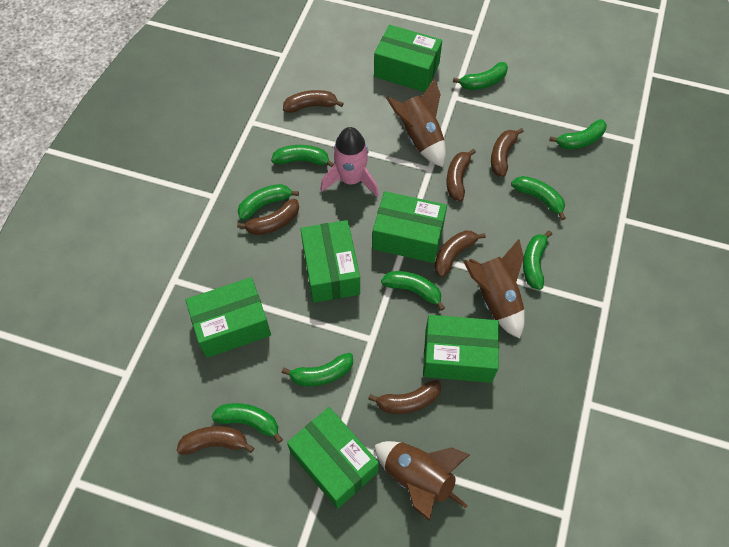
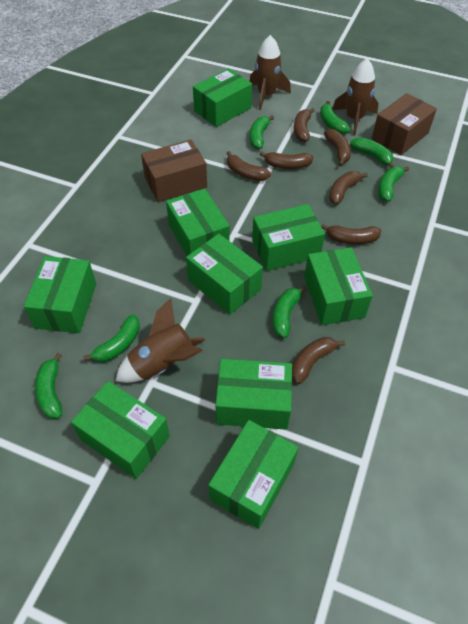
brown box: none = 0 -> [141,140,207,202] [372,93,437,155] = 2
green banana: [211,403,283,443] [238,184,299,220] [271,145,334,167] [282,353,353,386] [381,271,445,311] [453,62,508,90] [511,176,566,220] [523,231,552,290] [549,119,607,149] = 9 -> [35,353,62,419] [83,314,140,362] [250,115,274,149] [273,286,307,338] [320,101,350,134] [350,137,394,168] [378,166,409,202] = 7
green box: [185,277,271,358] [287,407,379,509] [300,220,360,303] [372,191,447,263] [374,25,442,92] [423,315,499,383] = 6 -> [24,256,96,333] [71,381,170,479] [166,188,230,256] [186,234,263,315] [193,68,252,127] [208,420,299,529] [215,358,292,430] [252,204,325,271] [304,247,373,325] = 9
pink rocket: [320,127,379,197] = 1 -> none = 0

